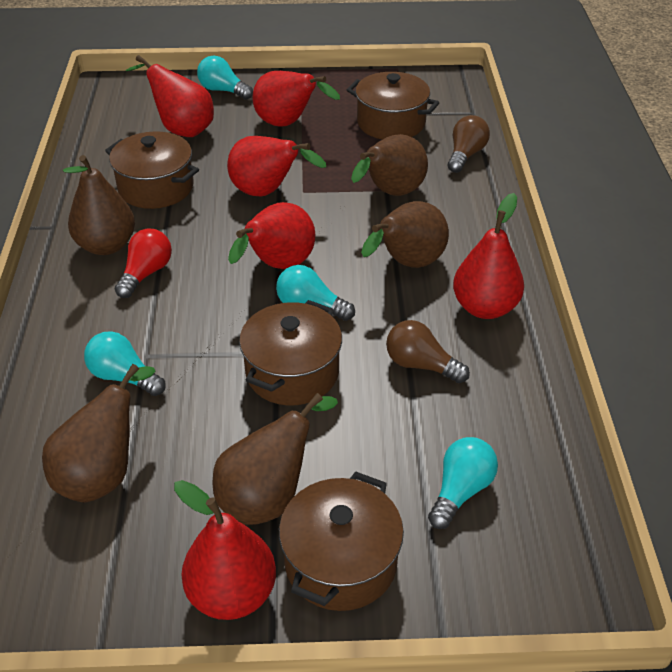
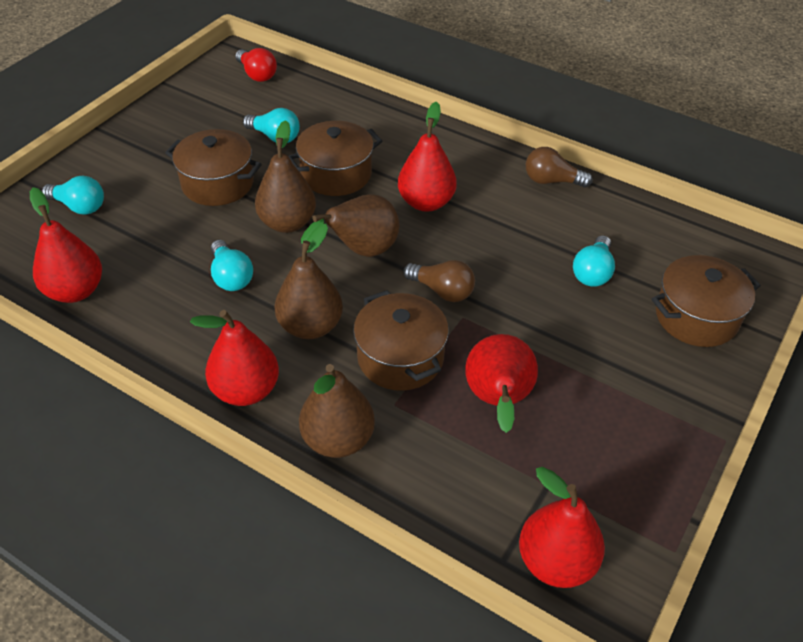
brown pear: [42,364,155,502] [63,155,135,255] [212,393,338,525] [351,134,428,196] [361,201,449,268] = 5 -> [255,120,316,233] [274,224,343,339] [299,364,375,458] [301,194,400,257] = 4
red pear: [126,55,214,137] [174,480,276,620] [227,136,326,196] [228,202,315,269] [252,71,340,126] [453,193,524,319] = 6 -> [30,187,102,303] [190,310,279,406] [398,102,457,212] [465,334,538,433] [519,467,605,588] = 5

